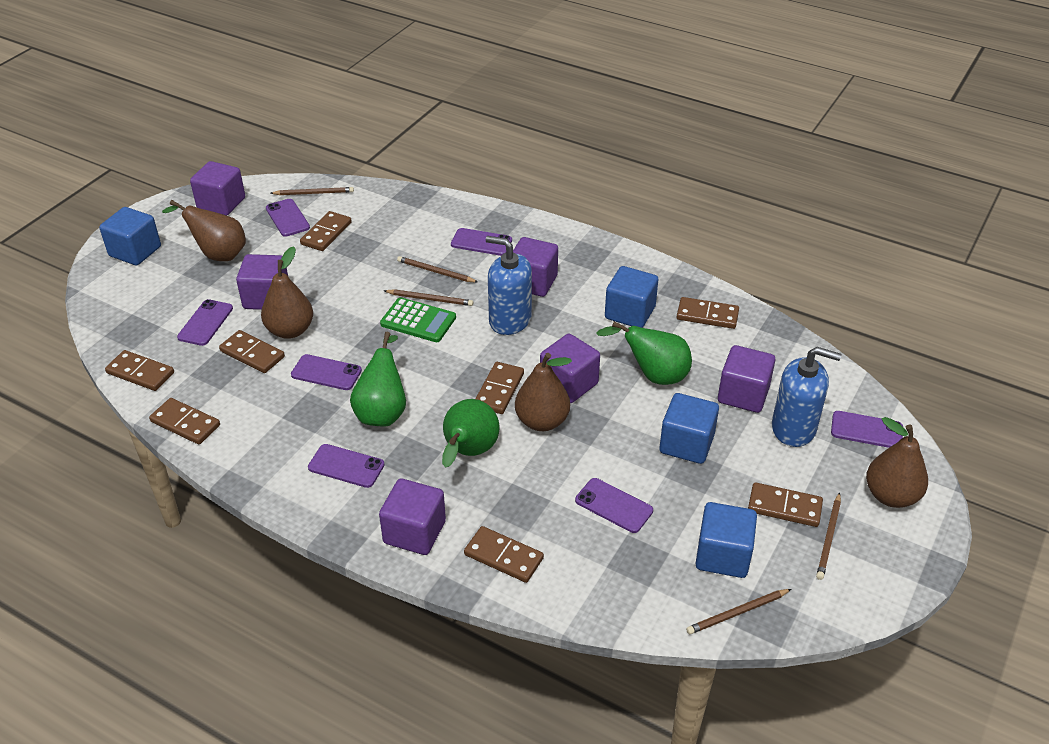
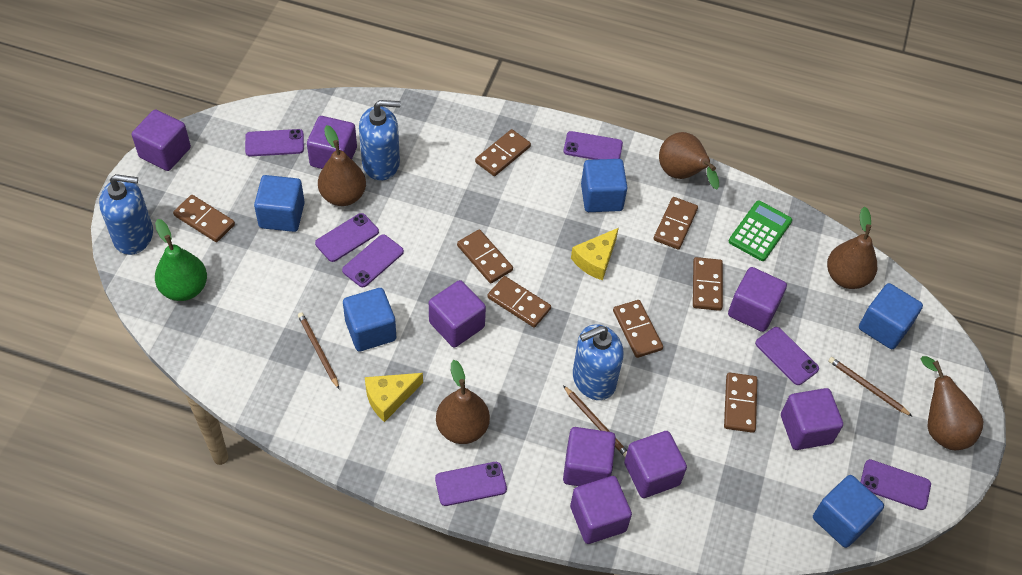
blue cube: [99,207,161,265] [605,266,658,328] [659,393,719,464] [695,502,757,578] = 4 -> [254,175,305,232] [343,288,396,351] [581,159,628,212] [813,475,884,548] [859,283,923,349] = 5
blue soap dispenser: [486,236,532,335] [772,347,842,447] = 2 -> [99,174,153,255] [359,100,401,181] [573,324,624,400] = 3
brown pear: [162,200,246,261] [261,246,313,339] [515,353,572,431] [866,417,928,508] = 4 -> [318,125,366,206] [436,360,490,444] [659,132,719,189] [827,207,877,289] [921,356,983,450] = 5
brown pencil: [270,187,354,195] [384,289,473,306] [397,256,478,283] [686,589,791,634] [816,492,841,580] = 5 -> [298,312,339,389] [563,385,627,457] [829,357,912,416] = 3
green pear: [350,332,406,427] [442,399,500,468] [596,321,692,385] = 3 -> [155,219,207,301] = 1
purple cube: [190,161,245,216] [236,254,288,310] [379,478,446,555] [513,237,558,297] [540,334,600,403] [718,345,775,413] = 6 -> [132,109,191,171] [307,116,357,169] [429,280,486,348] [563,427,616,486] [570,476,632,544] [624,431,687,498] [728,267,787,332] [781,388,843,450] = 8
yellow cheese: none = 0 -> [365,373,423,422] [571,228,619,280] = 2

